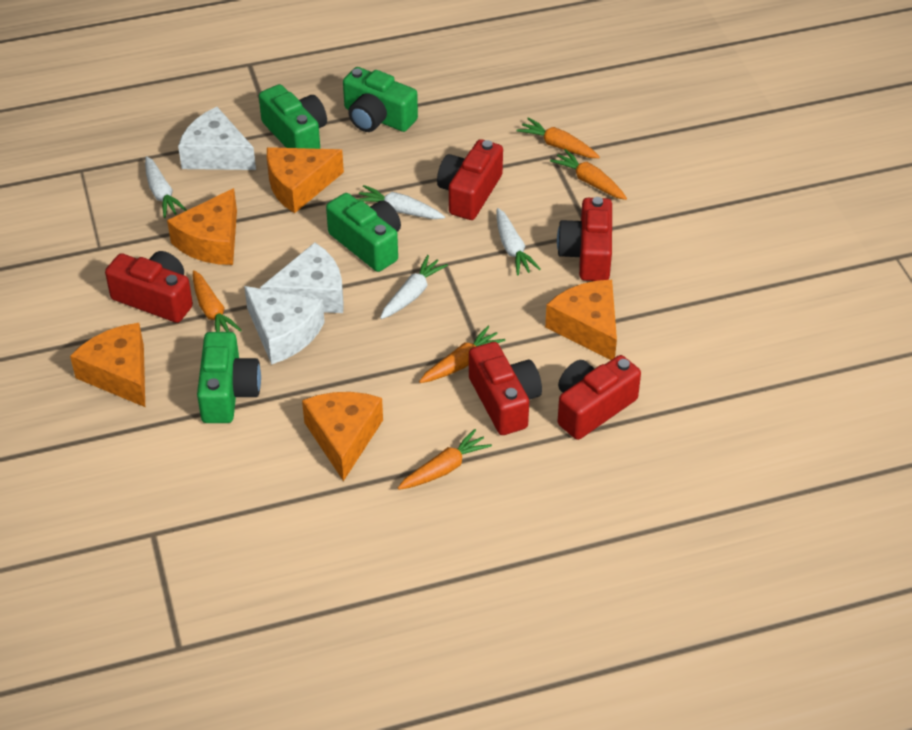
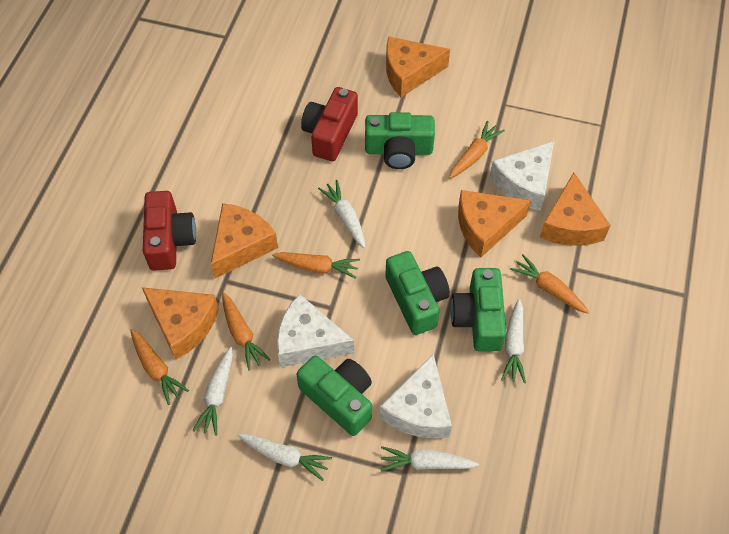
red camera: [105,251,193,323] [437,139,503,220] [469,342,542,435] [557,197,612,281] [558,355,641,440] = 5 -> [143,191,196,271] [301,87,358,161] = 2
white carrot: [145,156,187,218] [357,185,445,219] [380,255,448,319] [496,208,541,276] = 4 -> [193,347,233,436] [238,434,332,481] [318,180,366,249] [380,446,479,471] [501,299,526,383] = 5

